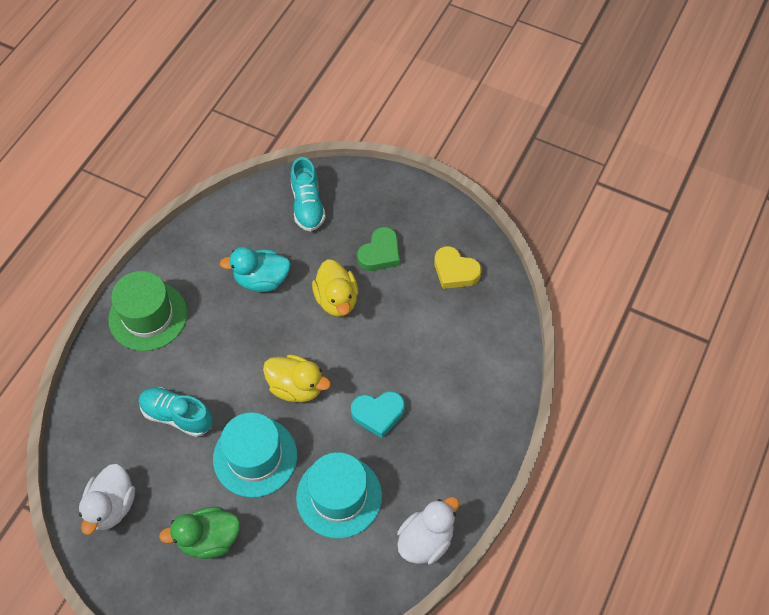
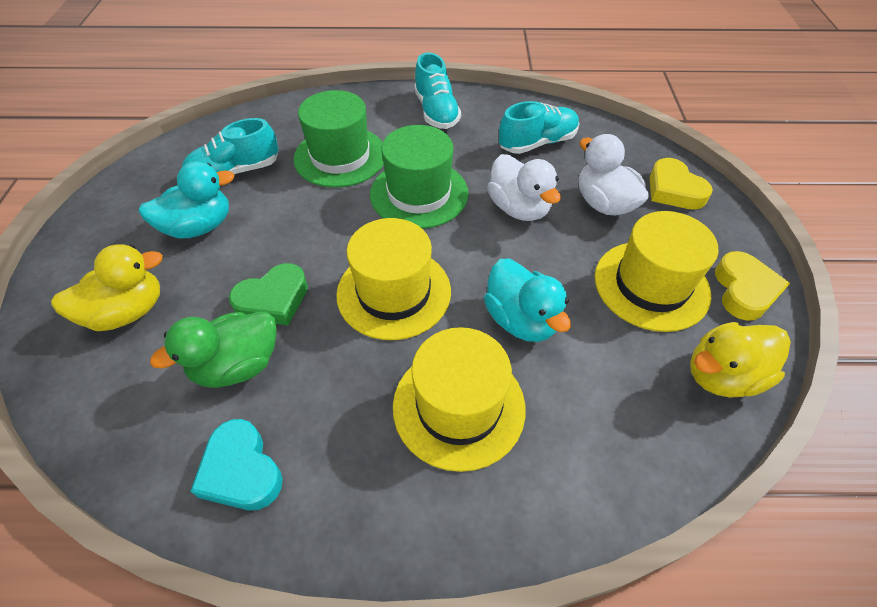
green hat: [108,271,187,351] = 1 -> [293,90,384,188] [370,125,468,229] = 2
turquoise duck: [220,247,291,292] = 1 -> [139,161,235,239] [484,259,571,342] = 2
turquoise hat: [213,412,297,498] [296,452,382,539] = 2 -> none = 0
turquoise shoe: [139,387,213,437] [291,157,326,231] = 2 -> [182,118,278,174] [414,53,461,129] [499,101,579,154] = 3
yellow hat: none = 0 -> [336,218,451,340] [393,327,526,472] [595,211,718,332] = 3
yellow heart: [434,246,482,289] = 1 -> [650,158,713,210] [715,251,790,321] = 2

